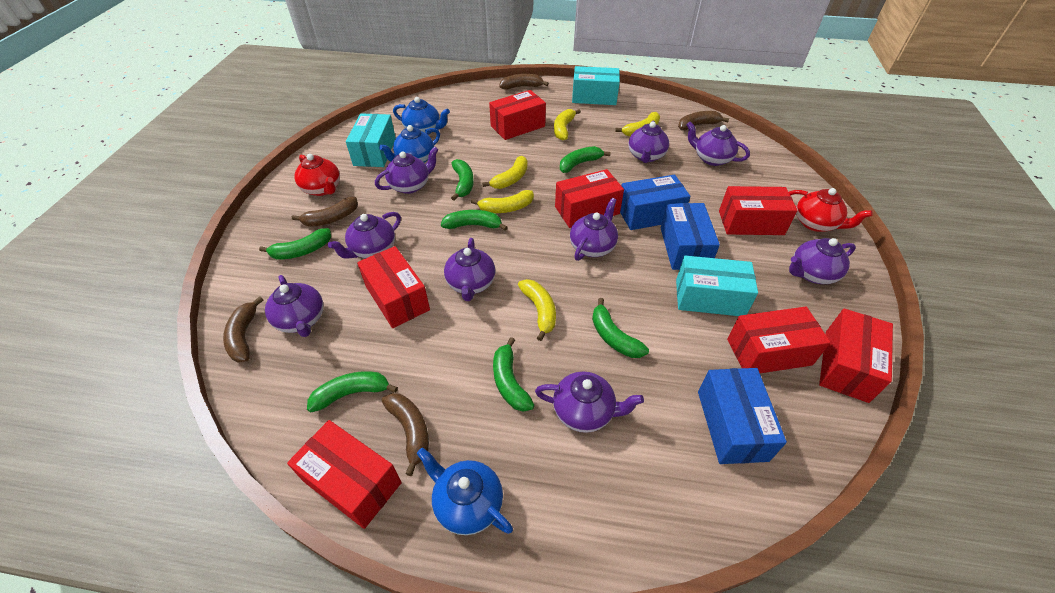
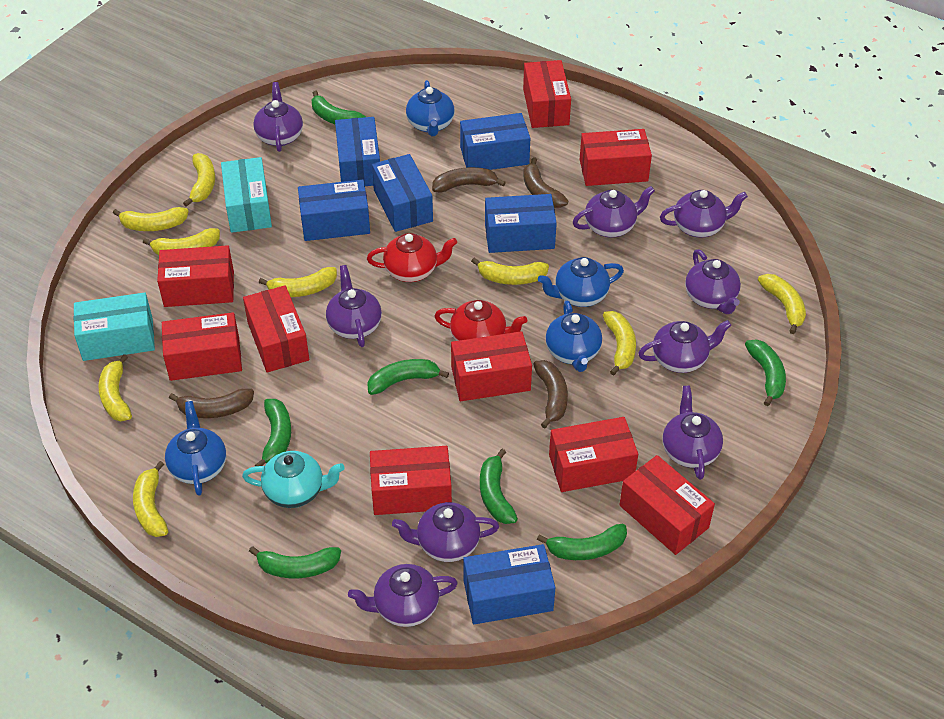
blue box: [620,174,691,230] [661,203,720,270] [698,368,787,464] = 3 -> [298,180,370,241] [335,117,380,186] [372,154,433,232] [460,113,530,170] [463,544,555,624] [485,194,557,253] = 6
blue teapot: [379,125,440,163] [393,97,450,135] [417,448,513,535] = 3 -> [165,401,226,496] [406,80,454,136] [538,257,624,307] [546,301,602,372] = 4
brown banana: [223,296,263,362] [292,197,358,227] [382,393,429,476] [500,74,549,89] [678,111,729,130] = 5 -> [169,388,254,418] [432,167,506,193] [523,157,568,208] [533,360,568,428] = 4
red box: [287,420,402,529] [357,246,430,328] [489,90,546,140] [555,169,624,228] [719,186,798,235] [727,307,831,373] [819,308,893,403] = 7 -> [157,245,234,307] [162,312,242,381] [243,286,309,373] [370,446,452,515] [451,331,532,401] [523,60,571,128] [549,417,638,492] [580,129,652,186] [620,455,715,555] = 9
turquoise box: [346,113,396,167] [572,66,620,105] [676,256,758,316] = 3 -> [74,292,155,361] [221,157,272,233] = 2
turquoise teapot: none = 0 -> [242,451,345,508] = 1
yellow banana: [471,190,534,213] [482,156,528,189] [518,279,556,341] [554,109,581,141] [615,112,660,137] = 5 -> [98,354,132,421] [113,207,189,231] [133,461,168,537] [143,228,220,255] [183,153,215,207] [259,267,337,297] [471,258,549,285] [603,311,636,376] [758,274,806,334] = 9

